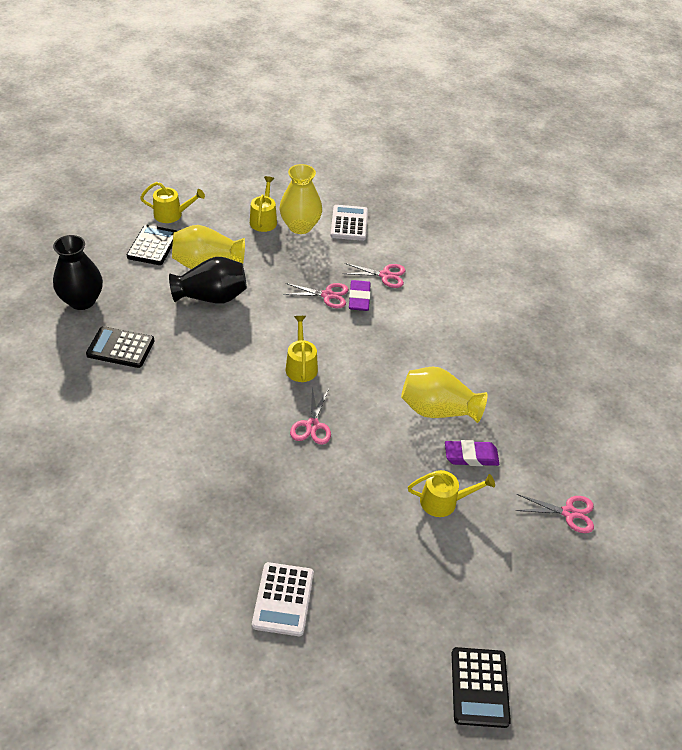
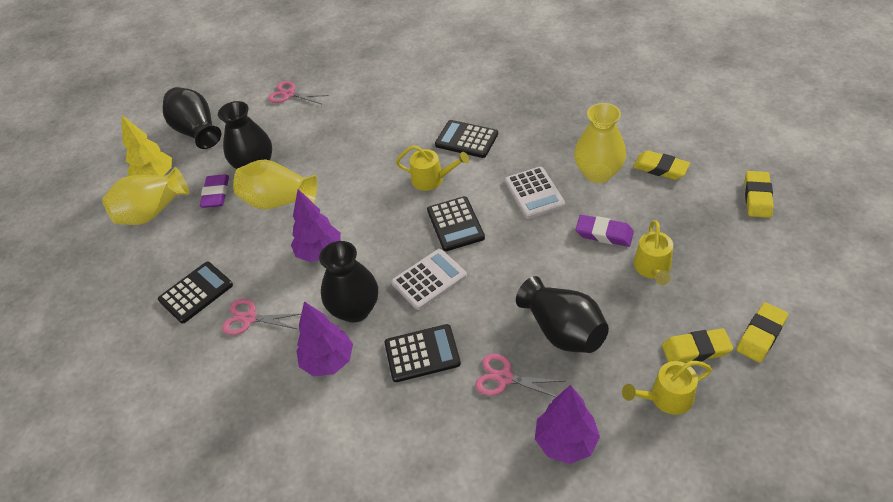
black calculator: [86,326,155,368] [127,225,177,265] [452,647,511,728] = 3 -> [158,262,233,324] [384,324,461,382] [427,196,485,251] [435,120,498,158] = 4
black vase: [53,235,103,310] [169,257,247,303] = 2 -> [163,87,221,149] [218,101,272,169] [319,241,378,323] [516,276,609,353] = 4
pink scissors: [283,283,348,308] [290,387,331,445] [342,263,405,288] [516,494,594,533] = 4 -> [222,299,301,335] [268,81,329,104] [475,354,563,397] = 3
purple tree: none = 0 -> [291,189,341,262] [296,301,353,377] [535,385,600,464] = 3
yellow eraser: none = 0 -> [633,150,690,180] [662,329,733,363] [736,302,788,363] [745,171,774,218] = 4
yellow tree: none = 0 -> [121,115,172,176] = 1
yellow watering can: [140,182,205,223] [250,176,277,232] [286,316,318,382] [408,470,495,517] = 4 -> [396,145,469,191] [622,361,712,415] [634,220,673,285] = 3

